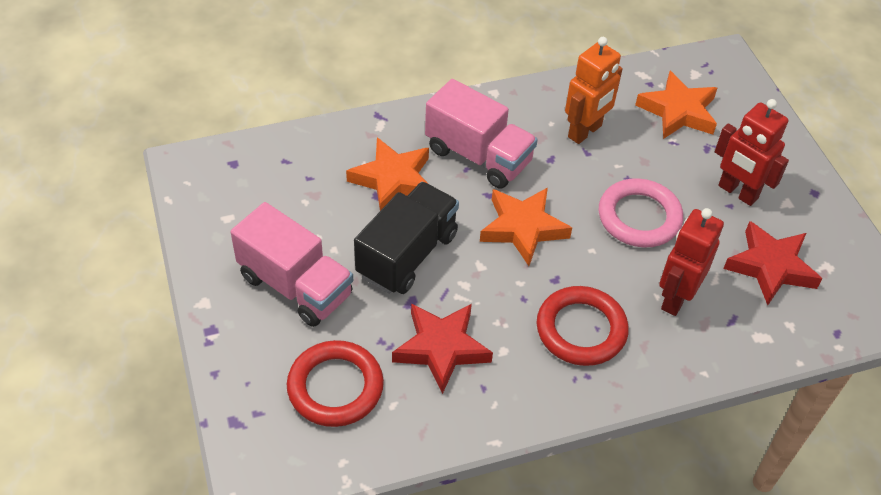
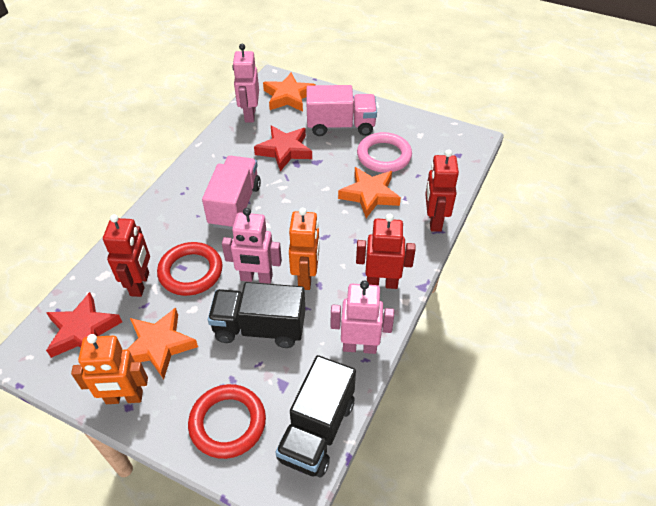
black truck: [354,182,459,294] = 1 -> [208,282,305,348] [276,355,356,478] = 2
orange robot: [565,37,623,144] = 1 -> [71,334,148,404] [289,208,320,290] = 2
pink robot: none = 0 -> [222,208,282,284] [232,44,259,122] [331,280,394,354] = 3
red robot: [659,208,724,316] [715,99,789,206] = 2 -> [103,214,150,297] [356,213,416,289] [425,149,459,232] = 3

